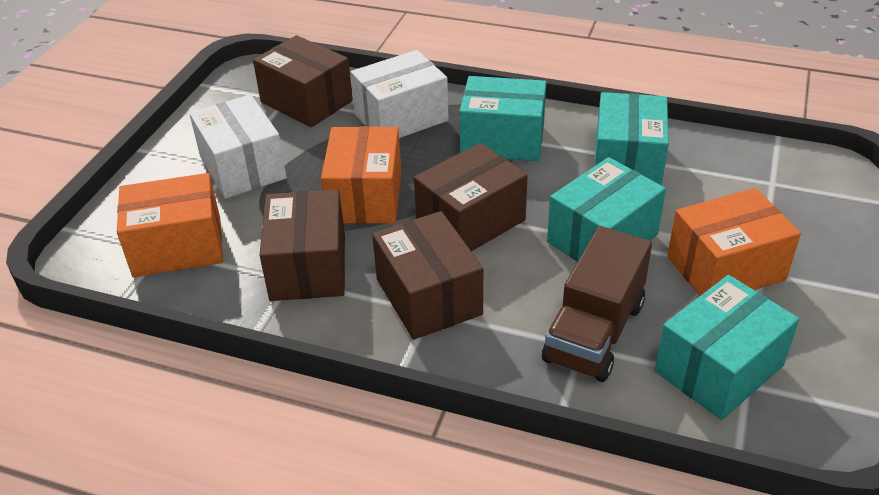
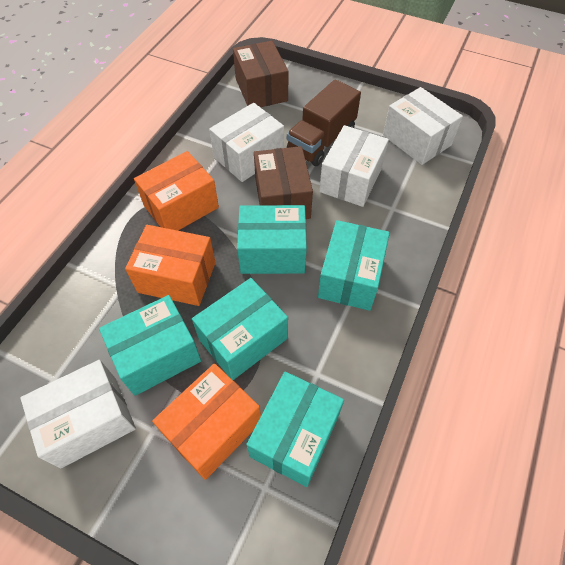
brown box: [253,35,353,127] [259,189,345,301] [372,211,483,340] [414,143,528,251] = 4 -> [233,41,289,107] [254,146,313,219] = 2
turquoise box: [459,76,546,161] [547,157,666,262] [594,92,669,186] [655,275,799,420] = 4 -> [99,295,201,396] [192,278,288,380] [237,205,307,274] [246,372,344,487] [318,220,390,311] = 5
white box: [189,94,287,199] [351,50,449,138] = 2 -> [20,360,136,468] [209,103,284,182] [319,125,389,207] [383,87,463,165] = 4

